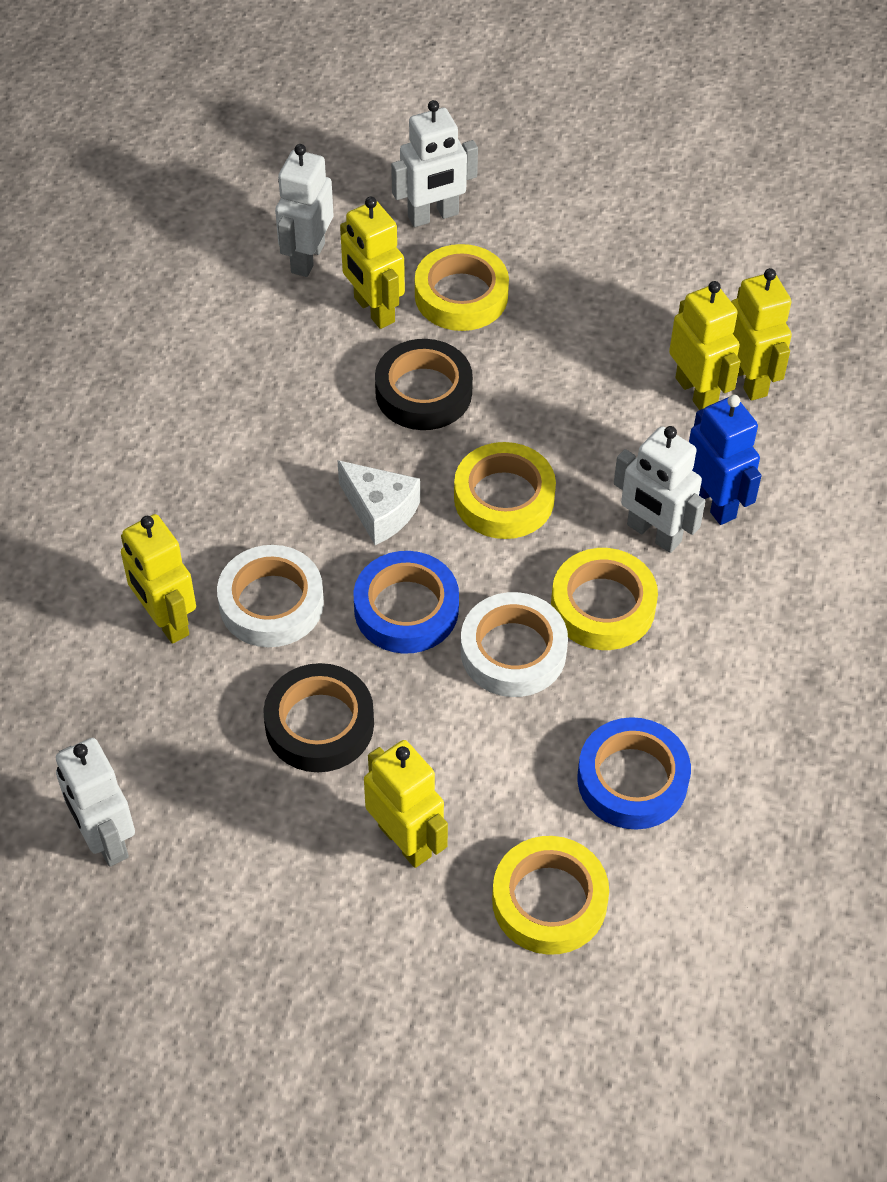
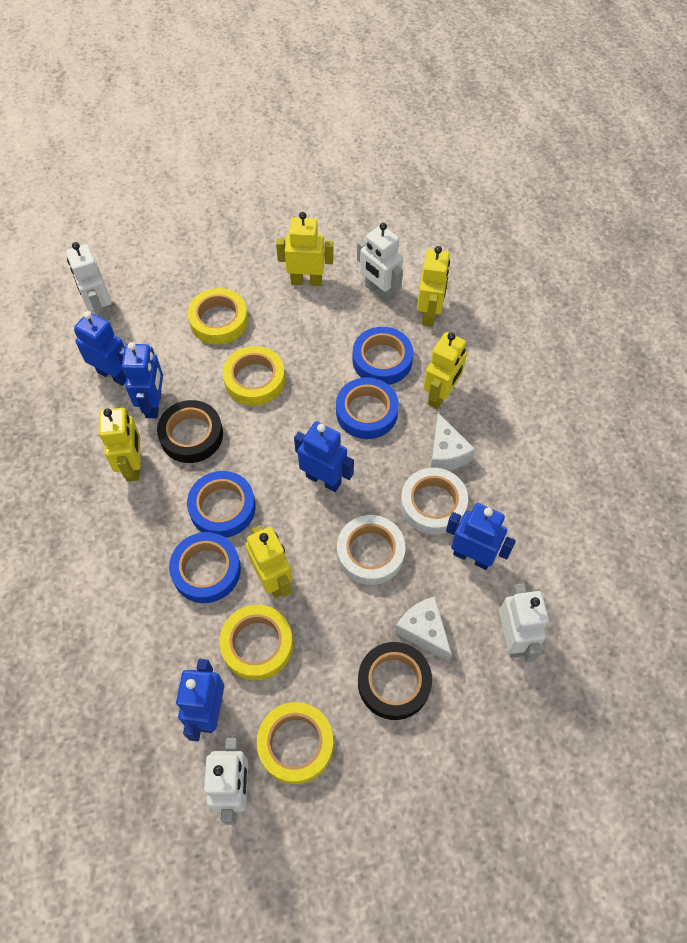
blue robot: [689,395,762,525] = 1 -> [74,311,127,386] [122,342,163,418] [176,659,224,742] [294,421,354,492] [446,503,516,570] = 5
blue tape: [353,551,459,654] [577,717,691,830] = 2 -> [169,532,241,603] [187,471,256,538] [336,377,399,439] [353,327,413,385] = 4
white cheese: [337,460,420,545] = 1 -> [395,597,452,662] [430,413,475,471] = 2

